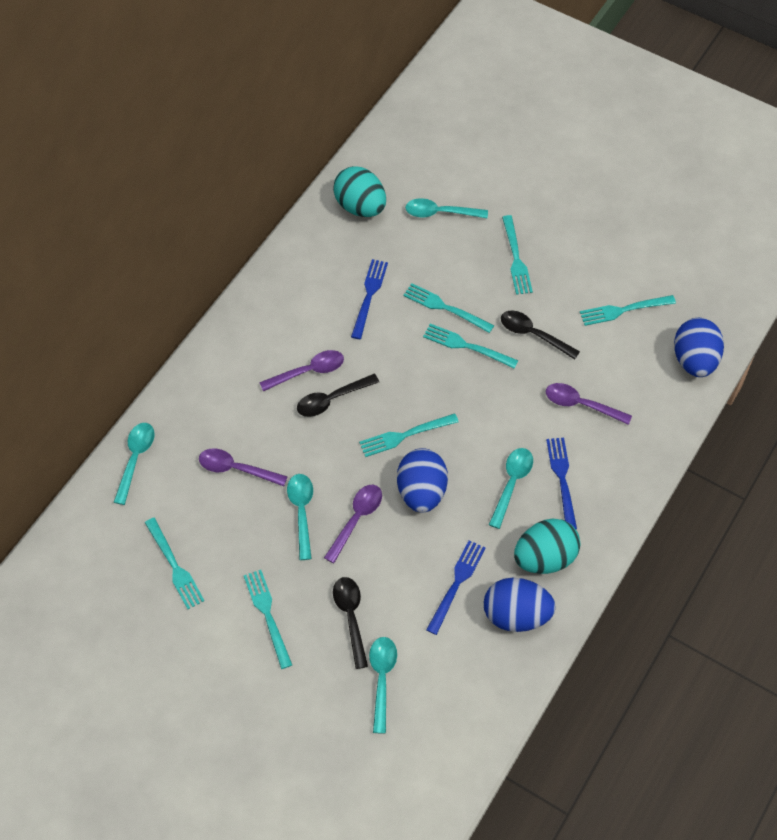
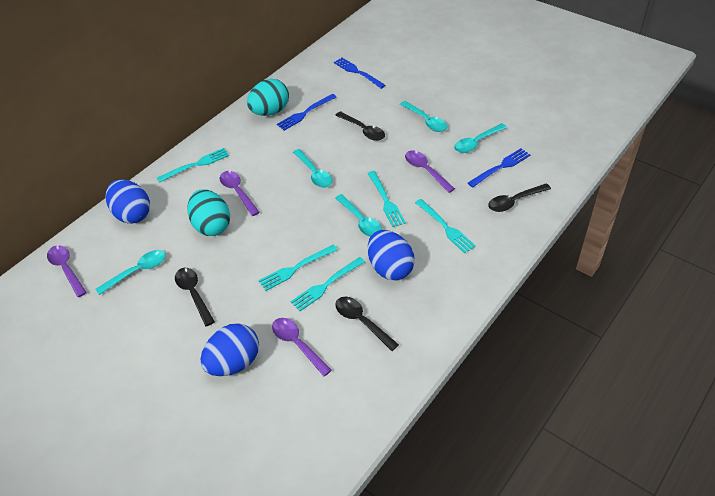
black spoon: [297,374,379,417] [333,577,368,669] [501,311,580,359] = 3 -> [175,268,215,326] [335,111,385,141] [335,297,399,351] [488,183,551,212] = 4
turquoise fork: [145,518,204,609] [244,570,292,669] [359,413,459,457] [403,283,494,333] [423,324,518,369] [502,215,533,295] [580,295,676,326] = 7 -> [157,148,229,182] [259,244,338,291] [290,257,365,311] [367,171,406,227] [415,199,476,254] = 5

